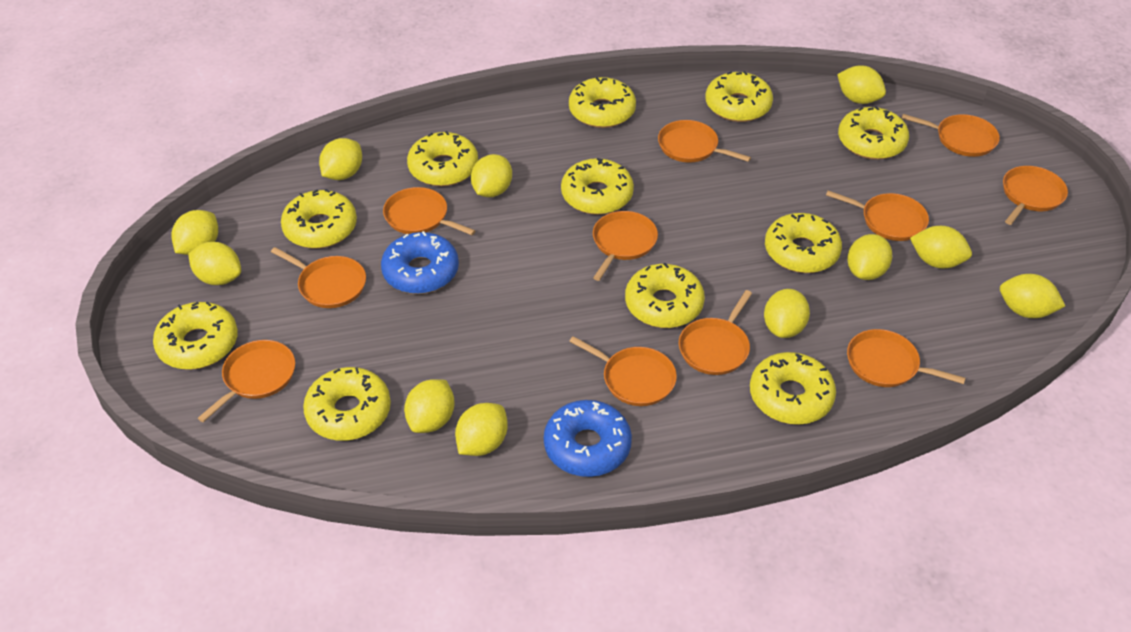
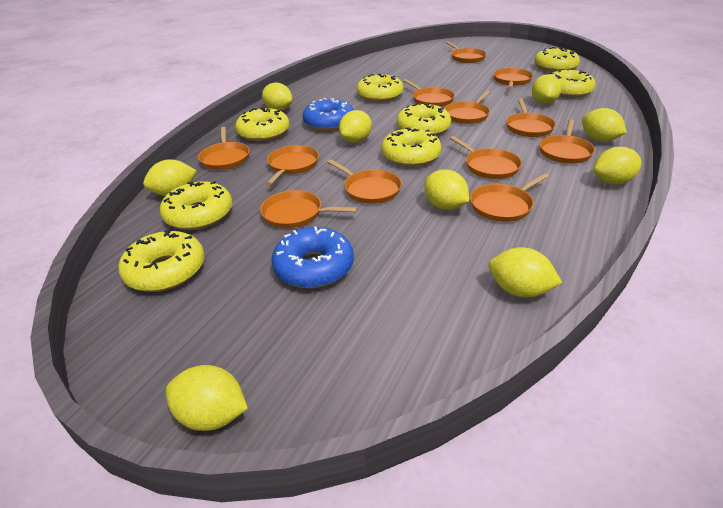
orange pan: [198,340,295,422] [271,247,366,308] [383,187,475,235] [569,336,677,406] [593,211,658,281] [658,120,751,163] [679,290,752,375] [826,190,929,241] [847,329,966,387] [902,114,1000,157] [1003,166,1068,225] = 11 -> [198,127,250,170] [260,190,358,228] [266,145,319,185] [327,159,402,204] [403,79,455,107] [444,91,490,124] [446,41,486,63] [450,136,522,179] [470,173,549,222] [493,68,533,89] [506,99,556,137] [539,120,595,164] = 12
yellow donut: [153,301,238,370] [281,189,357,248] [303,367,391,441] [407,131,478,186] [561,158,634,215] [569,77,636,128] [625,263,705,328] [705,71,773,122] [750,352,836,425] [765,213,842,273] [838,106,909,160] = 11 -> [119,230,205,292] [160,181,232,230] [235,107,289,142] [357,74,403,102] [381,127,441,167] [397,103,451,136] [534,47,580,72] [550,69,596,98] = 8
yellow lemon: [171,210,218,255] [188,242,241,285] [319,138,362,180] [404,379,454,433] [455,403,508,456] [471,154,512,197] [764,289,810,338] [837,65,886,104] [847,234,892,280] [910,226,972,268] [1000,274,1065,318] = 11 -> [143,159,197,196] [166,365,248,431] [262,82,292,111] [339,110,372,143] [424,169,469,210] [489,247,562,297] [532,74,561,104] [582,108,627,142] [593,147,641,185] = 9

